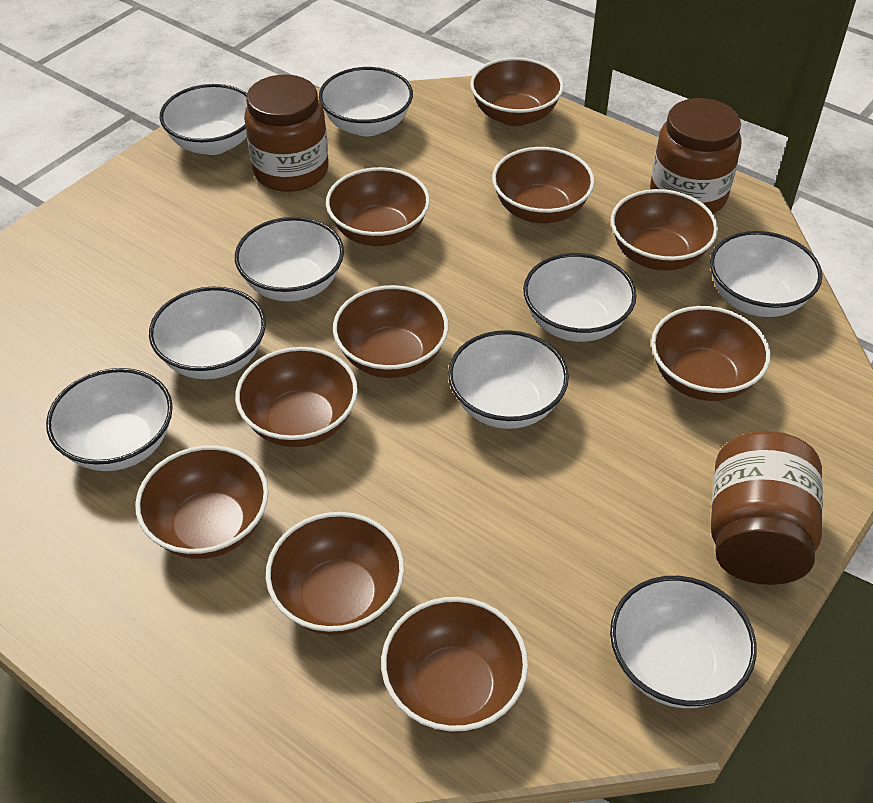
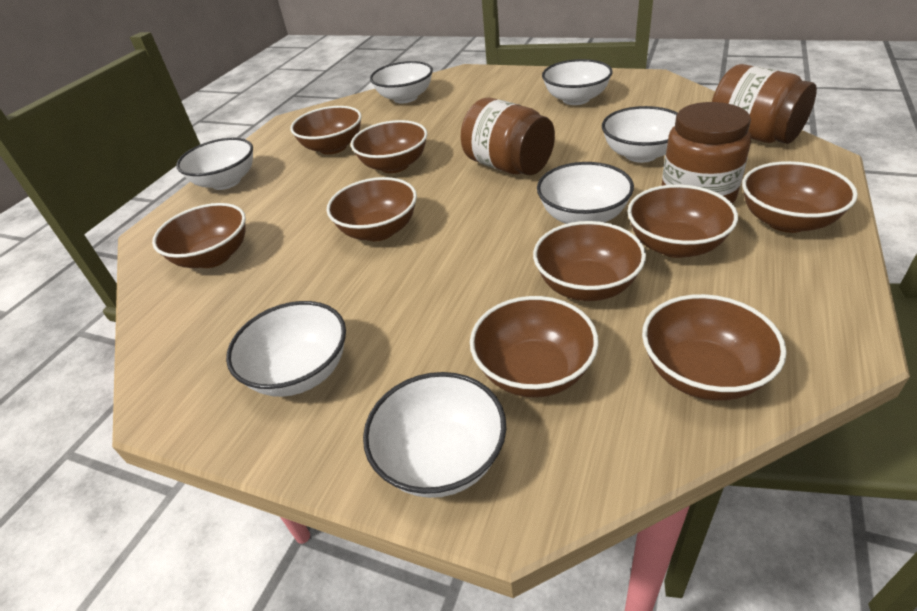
brown bowl: [135,445,269,559] [235,347,358,447] [266,512,404,635] [326,167,430,246] [333,285,449,378] [381,597,528,733] [470,57,564,126] [492,147,595,223] [611,189,718,271] [651,306,771,401] = 10 -> [152,203,246,268] [290,106,362,155] [327,177,417,241] [351,120,427,173] [470,296,599,398] [533,221,646,301] [628,184,738,258] [642,294,787,401] [742,161,858,233] = 9
white bowl: [46,368,173,471] [149,287,266,379] [160,84,247,155] [235,217,344,301] [319,67,413,136] [448,330,569,429] [523,253,637,342] [610,576,757,708] [710,231,822,317] = 9 -> [176,138,253,190] [226,301,346,397] [363,372,506,498] [370,61,433,104] [537,162,634,224] [542,59,613,105] [602,106,678,163] = 7

